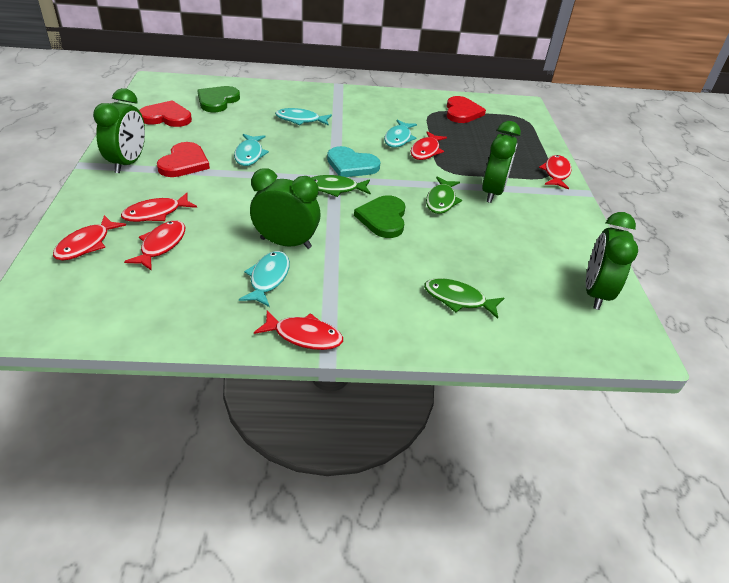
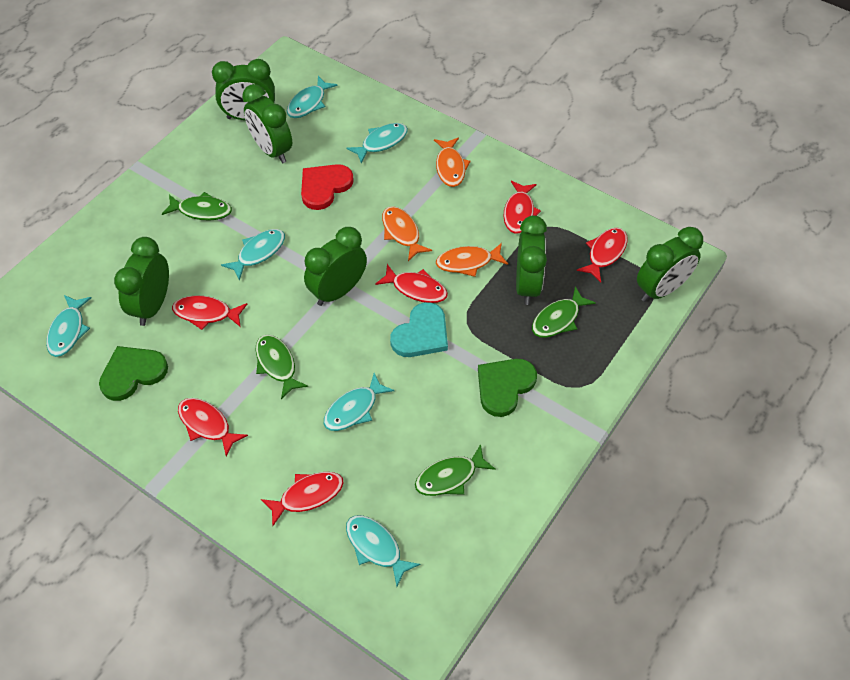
green clock: [93,88,145,173] [250,168,321,249] [482,121,521,203] [586,212,638,310] = 4 -> [114,237,169,326] [212,59,275,120] [242,84,292,163] [304,227,367,306] [516,216,547,305] [637,227,703,302] = 6
green fish: [311,175,371,197] [424,278,504,319] [426,177,462,214] = 3 -> [162,192,232,220] [255,334,308,399] [415,444,496,496] [532,286,596,338] = 4
orange fish: none = 0 -> [382,206,432,261] [434,138,471,187] [436,243,508,277] = 3
red heart: [139,100,192,127] [157,142,210,177] [447,96,486,123] = 3 -> [301,164,354,210] = 1
turquoise fish: [234,134,269,166] [239,251,290,307] [275,108,332,126] [384,120,417,148] = 4 -> [46,295,92,357] [221,229,285,281] [287,76,338,118] [324,373,394,431] [346,123,408,163] [346,515,420,586] = 6

